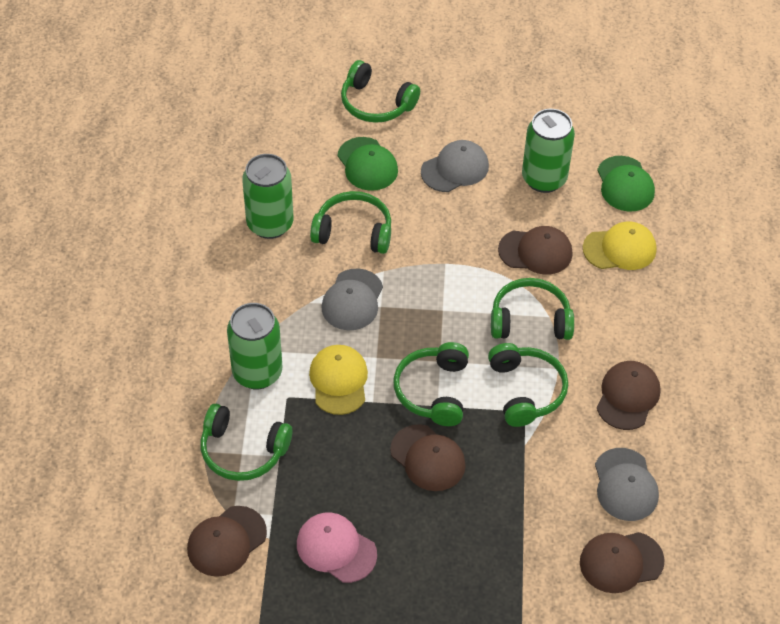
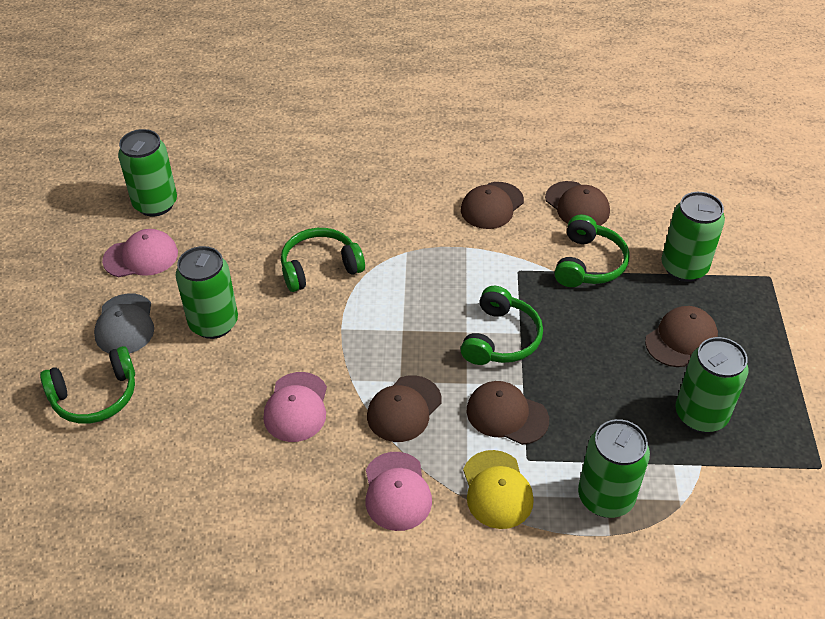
green can: [227,303,282,390] [242,154,293,239] [522,109,575,193] = 3 -> [118,129,177,216] [176,246,238,339] [578,419,650,518] [661,192,725,282] [676,337,748,433] = 5
green cap: [337,137,398,191] [597,156,655,212] = 2 -> none = 0
green headphones: [200,404,292,481] [310,191,391,254] [341,60,420,123] [393,342,469,426] [488,343,568,427] [491,278,574,340] = 6 -> [40,346,135,424] [281,228,365,292] [461,286,543,365] [554,215,629,287] = 4
grey cap: [321,268,383,330] [421,140,489,192] [595,448,659,521] = 3 -> [94,293,154,354] = 1
pink cap: [297,512,377,583] = 1 -> [102,229,178,277] [263,372,327,442] [366,452,432,531] = 3
yellow cap: [309,345,368,415] [583,222,656,270] = 2 -> [463,450,534,529] = 1

